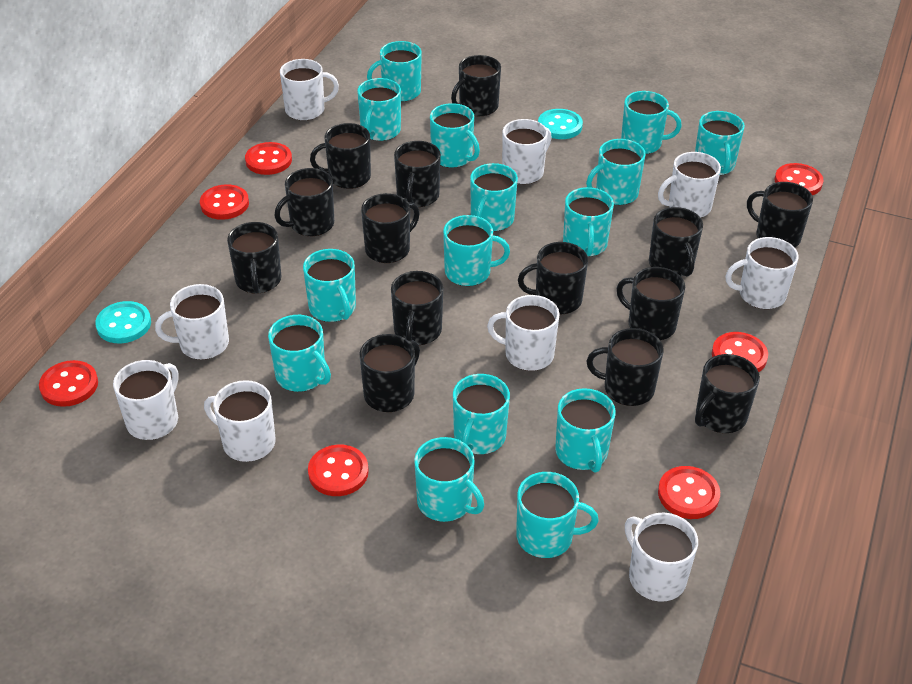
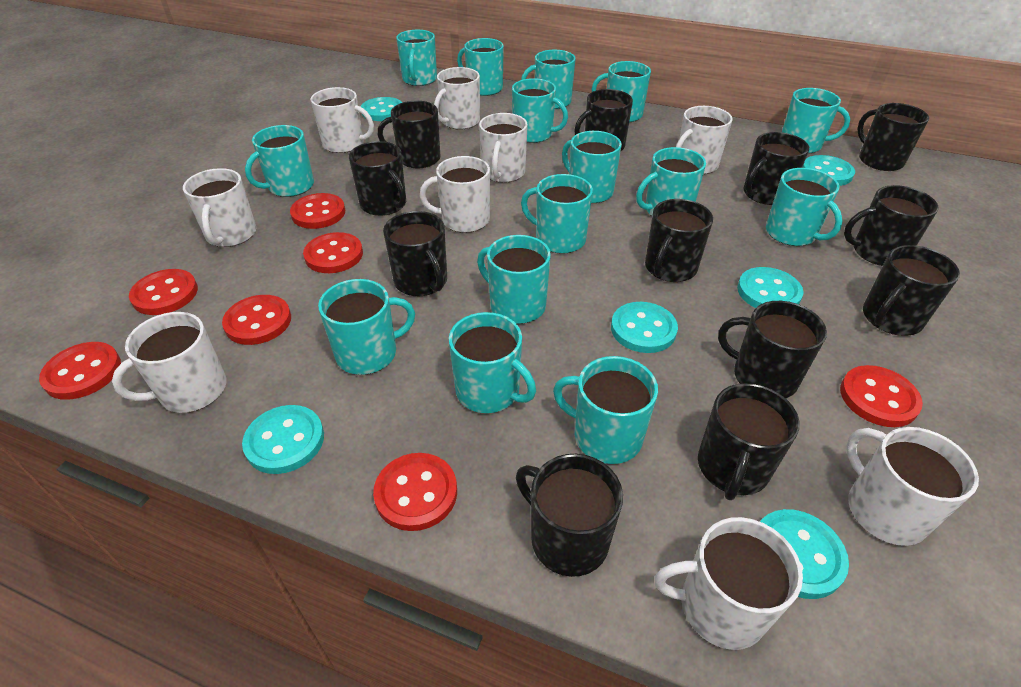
black mug: [227,222,281,294] [274,168,334,236] [310,123,371,189] [360,334,420,412] [361,193,420,263] [391,271,443,345] [394,141,441,207] [451,55,501,116] [518,242,588,315] [587,328,664,406] [617,267,685,340] [649,207,703,277] [695,354,760,433] [747,182,813,247] = 14 -> [349,141,406,216] [378,101,441,168] [383,211,447,296] [516,454,623,577] [574,89,633,151] [645,199,713,282] [698,383,799,500] [718,301,827,398] [743,132,809,205] [844,185,939,266] [857,103,929,171] [863,245,960,336] = 12
turquoise button: [95,301,151,343] [538,109,583,139] = 2 -> [242,405,324,474] [361,97,402,121] [611,302,678,353] [737,267,804,308] [760,509,849,599] [802,155,855,186] = 6

